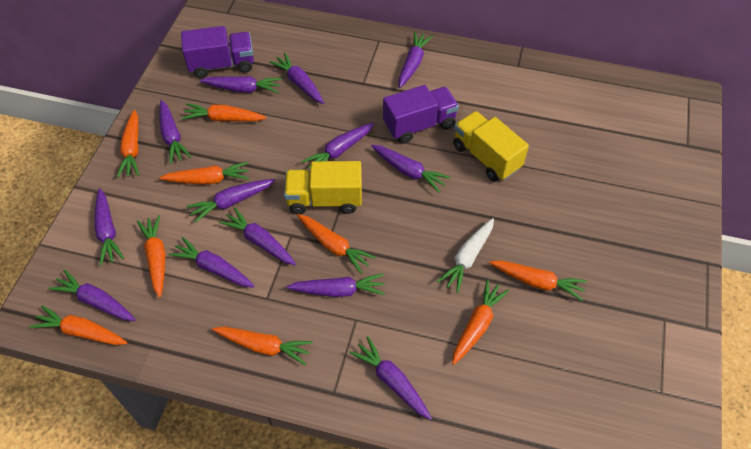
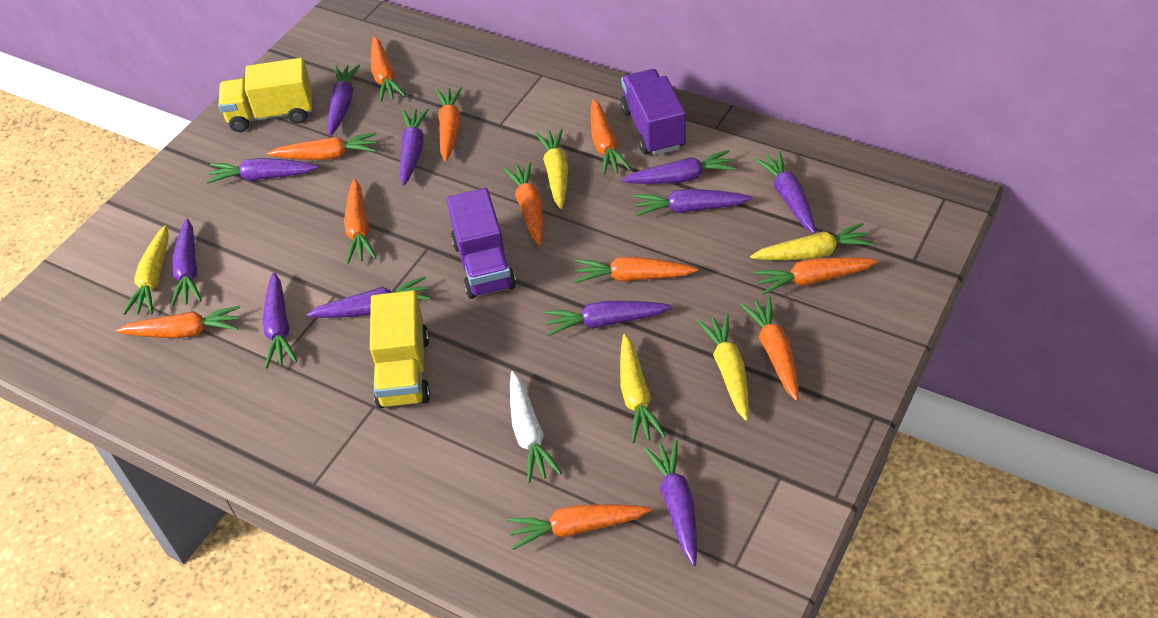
orange carrot: [29,305,127,345] [117,110,139,178] [137,215,165,298] [159,162,249,185] [182,103,267,122] [212,327,313,365] [297,214,376,274] [452,279,509,365] [489,260,587,301] = 9 -> [116,306,240,338] [267,133,377,160] [344,179,377,264] [371,37,406,103] [436,87,462,162] [503,162,543,246] [507,504,652,550] [575,257,698,283] [591,99,631,175] [740,297,799,401] [754,257,879,295] = 11
purple carrot: [49,270,136,321] [94,188,124,266] [159,100,191,164] [168,237,254,288] [186,179,275,223] [200,76,281,93] [219,207,296,265] [269,53,324,104] [287,273,385,297] [302,123,375,168] [349,336,432,420] [371,145,450,192] [398,32,433,88] = 13 -> [171,218,202,307] [206,158,318,184] [263,272,297,369] [306,276,430,318] [327,64,360,136] [399,108,429,186] [544,301,672,336] [621,150,737,184] [634,189,752,216] [643,440,697,566] [754,151,816,234] = 11
yellow carrot: none = 0 -> [123,225,169,315] [535,128,568,209] [620,334,666,443] [697,314,749,421] [750,223,873,260] = 5

